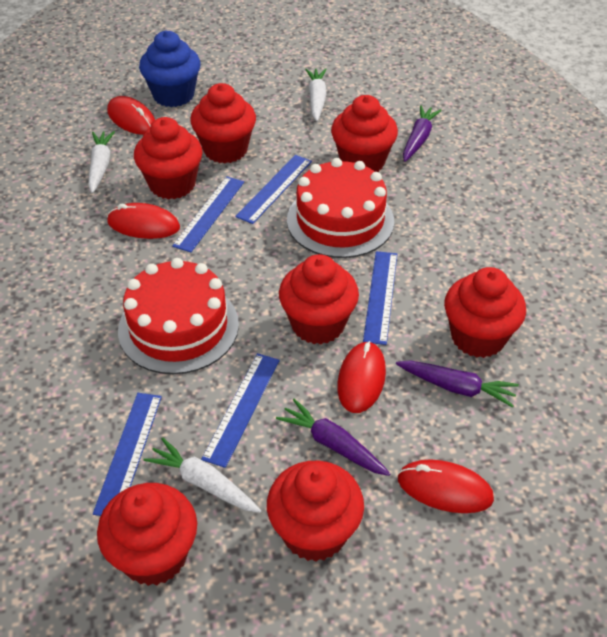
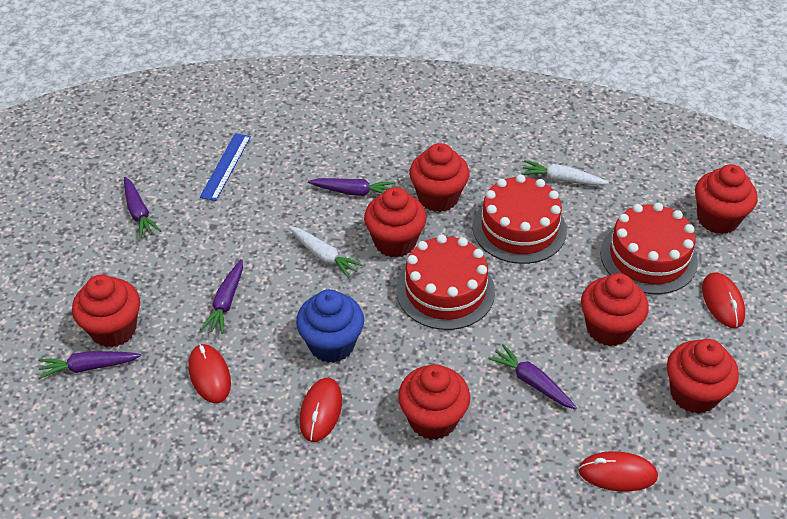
blue ruler: [93,393,162,516] [172,176,244,252] [201,353,280,468] [235,155,312,224] [363,251,397,345] = 5 -> [200,133,251,201] = 1
purple carrot: [276,399,391,476] [396,360,519,408] [403,105,442,162] = 3 -> [38,351,141,379] [124,177,161,239] [200,259,243,334] [308,178,395,196] [488,344,577,409] = 5
red cake: [118,258,239,374] [287,158,394,258] = 2 -> [396,234,495,330] [473,174,567,264] [600,203,698,294] = 3
white carrot: [88,131,115,193] [143,438,262,513] [305,68,327,121] = 3 -> [289,226,363,278] [521,160,609,186] = 2

